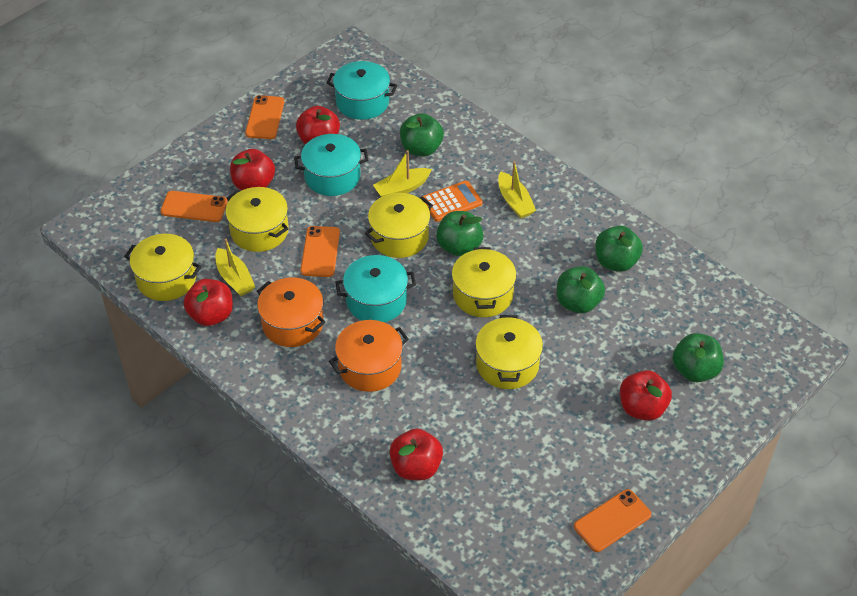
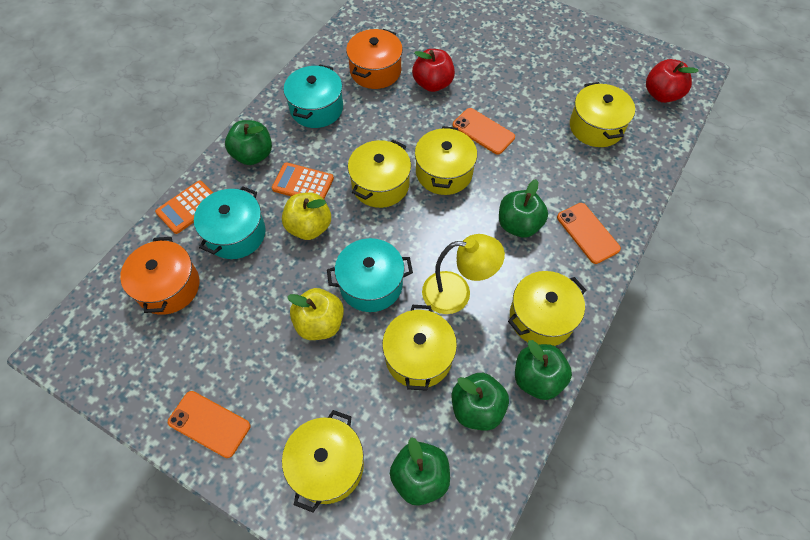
orange calculator: [423,181,483,222] = 1 -> [155,180,213,234] [272,162,334,199] = 2
orange phone: [161,191,227,222] [245,95,284,139] [301,226,340,277] [574,489,651,552] = 4 -> [168,391,250,458] [453,108,515,155] [557,203,621,264] = 3
red apple: [183,279,233,326] [230,149,275,190] [296,106,340,145] [389,429,443,480] [620,370,672,421] = 5 -> [412,49,455,92] [646,59,698,103] = 2
yellow apple: none = 0 -> [282,192,331,240] [287,288,344,340] = 2
yellow boat: [215,239,255,296] [373,150,432,197] [498,161,536,219] = 3 -> none = 0
yellow lamp: none = 0 -> [422,234,505,314] = 1
yellow pot: [124,234,201,301] [225,187,289,252] [365,193,433,258] [452,247,517,317] [475,315,543,389] = 5 -> [282,410,364,512] [348,140,411,208] [382,305,457,391] [415,126,477,195] [508,271,586,346] [570,82,635,147] = 6

